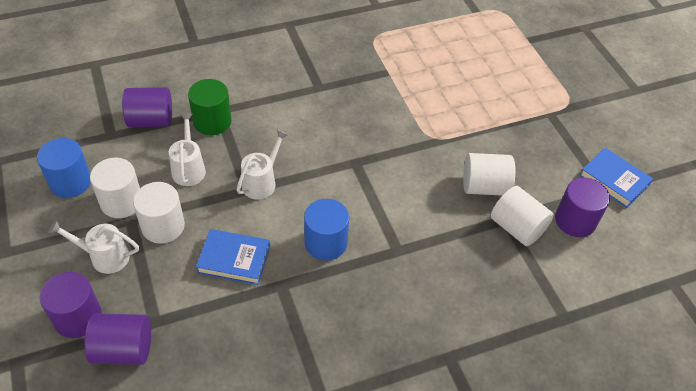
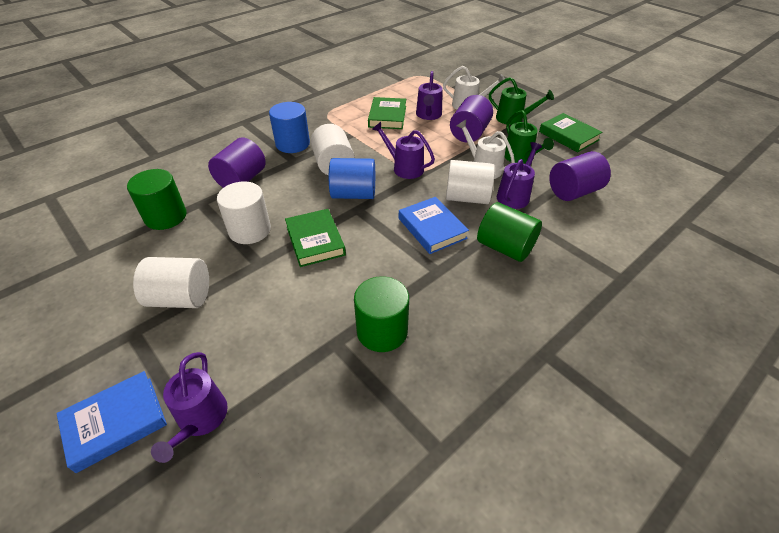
green book: none = 0 -> [285,209,346,267] [368,97,406,129] [539,113,602,152] = 3
green cylinder: [188,79,232,135] = 1 -> [127,169,187,230] [354,276,409,352] [477,202,542,262] = 3
green watering can: none = 0 -> [489,77,554,125] [504,110,554,163] = 2
purple cylinder: [40,272,102,338] [84,313,151,365] [122,87,172,127] [555,177,610,237] = 4 -> [208,137,266,188] [450,95,493,143] [549,151,611,201] = 3
purple watering can: none = 0 -> [151,352,228,463] [372,122,435,179] [416,71,443,120] [497,142,542,209] = 4
white watering can: [49,220,139,274] [169,113,206,186] [237,129,288,200] = 3 -> [443,66,506,110] [457,120,515,179] = 2

